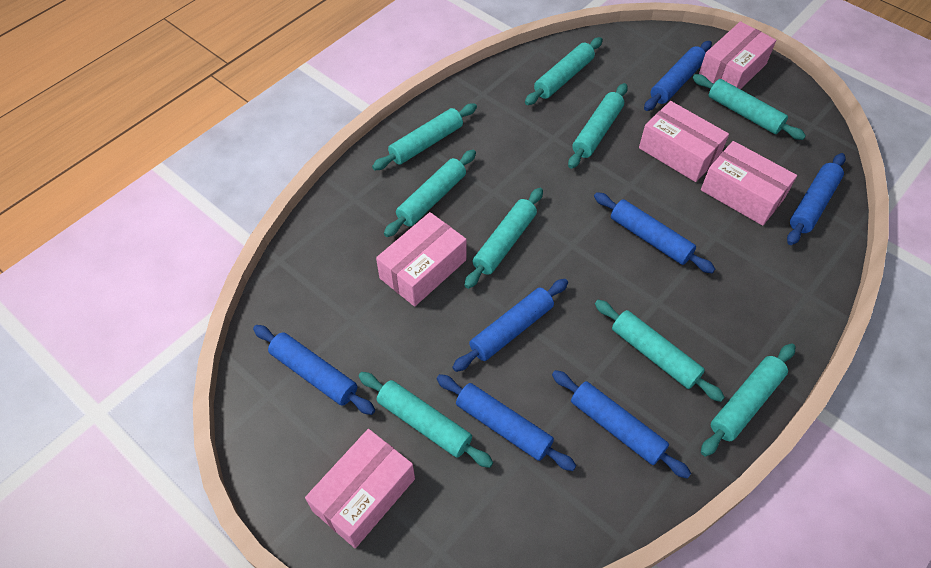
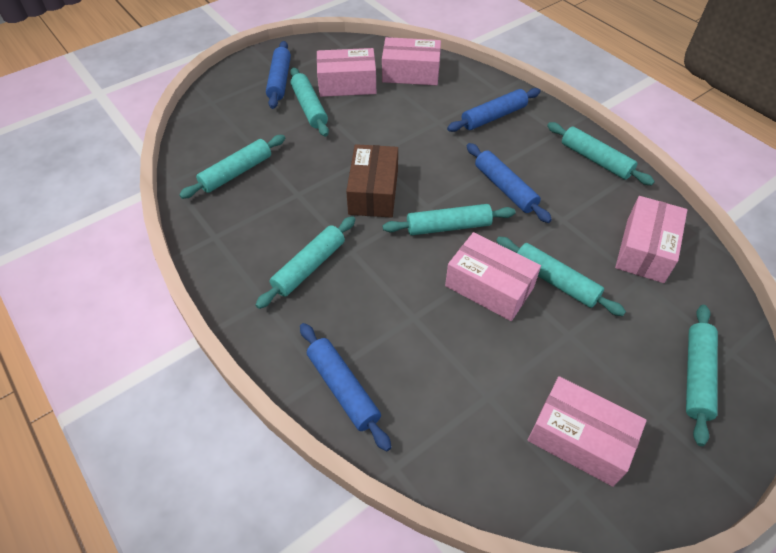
blue rolling pin: [253,325,375,415] [437,374,576,471] [452,279,568,372] [552,370,691,479] [594,192,715,273] [644,41,712,111] [787,153,846,245] = 7 -> [266,41,291,109] [300,323,391,452] [447,88,541,132] [467,143,552,223] = 4
brown box: none = 0 -> [346,144,398,218] = 1
turquoise rolling pin: [359,372,493,468] [372,103,477,170] [384,150,476,237] [464,188,543,289] [525,37,603,105] [568,83,628,169] [595,300,725,402] [693,74,806,140] [701,343,796,456] = 9 -> [179,135,285,199] [255,216,355,309] [290,67,329,137] [383,204,515,235] [496,237,626,316] [547,122,655,185] [686,305,718,446] = 7

